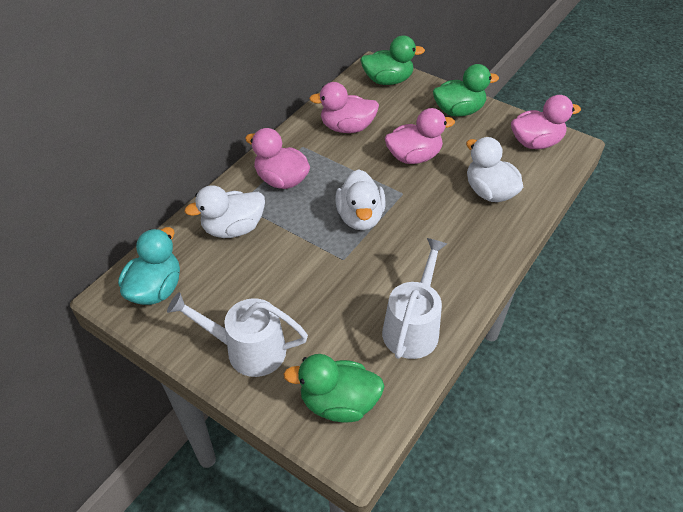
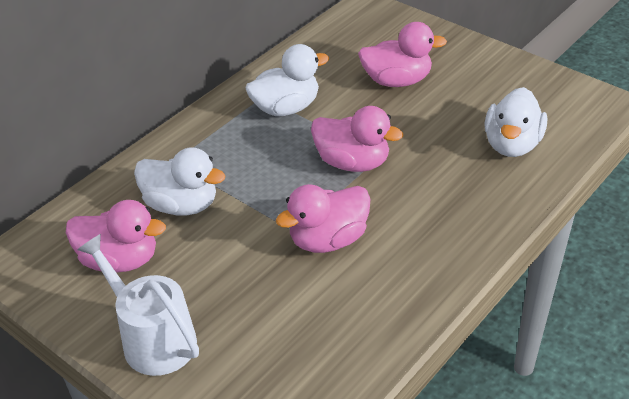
green duck: [283,354,385,422] [361,35,425,85] [433,64,499,117] = 3 -> none = 0
turquoise duck: [118,227,180,305] = 1 -> none = 0
white watering can: [167,292,308,377] [382,238,447,359] = 2 -> [77,234,199,376] = 1

